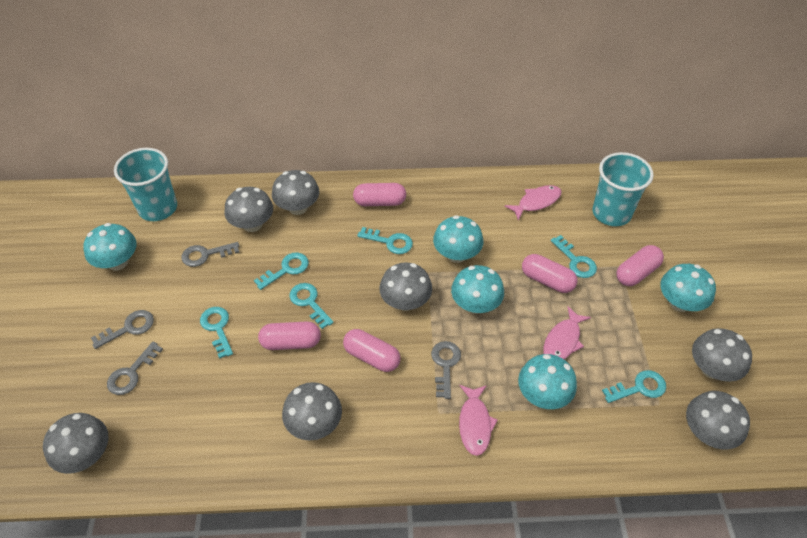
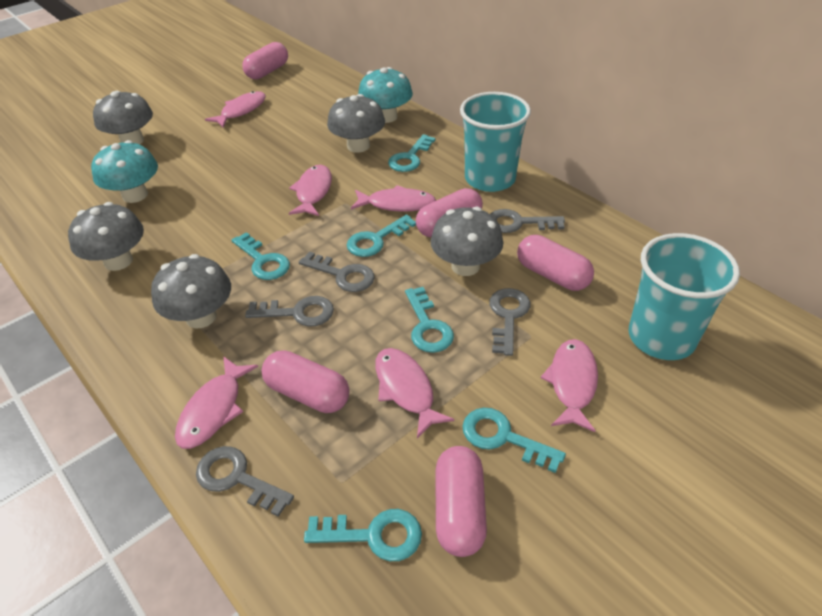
grey key: [91,310,154,349] [107,342,163,395] [182,242,240,267] [431,341,461,399] = 4 -> [196,446,294,517] [245,296,334,327] [299,252,375,292] [489,288,530,356] [490,209,565,233] = 5
grey mushroom: [43,413,108,474] [225,187,273,232] [272,170,319,215] [282,382,342,440] [379,262,432,311] [686,391,750,449] [692,328,752,382] = 7 -> [68,202,144,271] [93,91,153,144] [151,254,231,328] [327,94,385,153] [431,207,503,276] = 5
pink fish: [459,385,498,456] [505,185,562,221] [543,306,591,359] = 3 -> [175,356,258,449] [205,91,266,128] [289,165,332,216] [351,185,436,212] [375,348,455,438] [541,339,598,432] = 6
turquoise mushroom: [83,223,137,271] [433,215,483,263] [451,265,504,314] [518,354,577,409] [661,264,716,312] = 5 -> [91,140,158,203] [358,67,413,123] = 2

